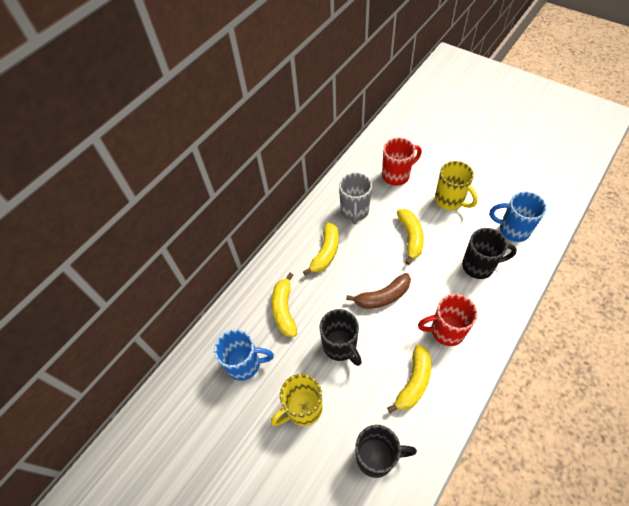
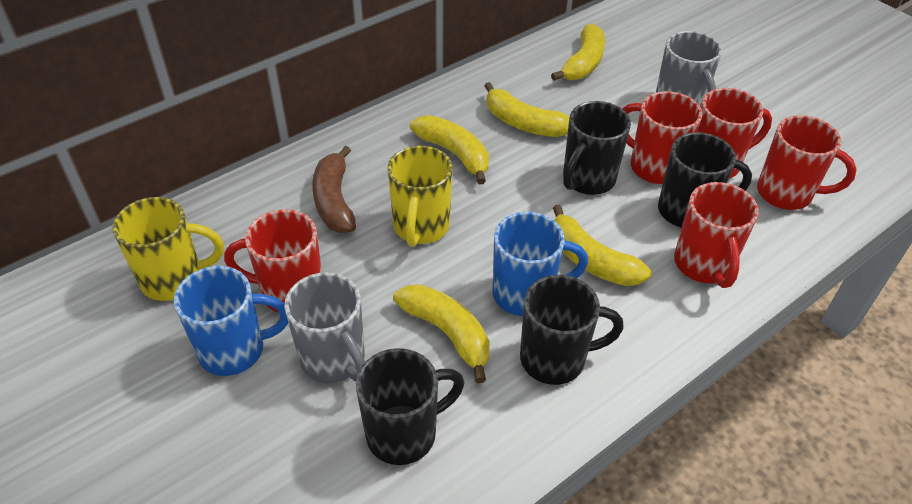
black mug: [320,309,362,366] [355,425,417,478] [462,228,517,279] = 3 -> [356,348,464,465] [520,275,624,385] [563,101,631,195] [658,132,752,228] = 4
grey mug: [339,172,372,224] = 1 -> [284,272,365,383] [656,31,722,107] = 2
red mug: [382,138,422,186] [418,294,478,346] = 2 -> [224,209,322,313] [622,91,702,184] [674,182,759,288] [697,88,772,178] [757,115,857,210] = 5
yellow banana: [271,273,297,337] [303,222,339,275] [387,345,431,413] [397,209,424,265] = 4 -> [393,284,489,383] [410,115,489,184] [484,82,569,137] [551,23,605,81] [553,205,651,286] = 5

